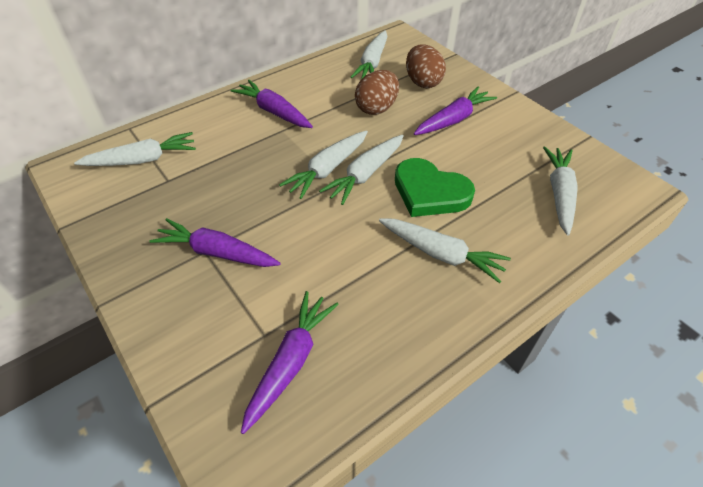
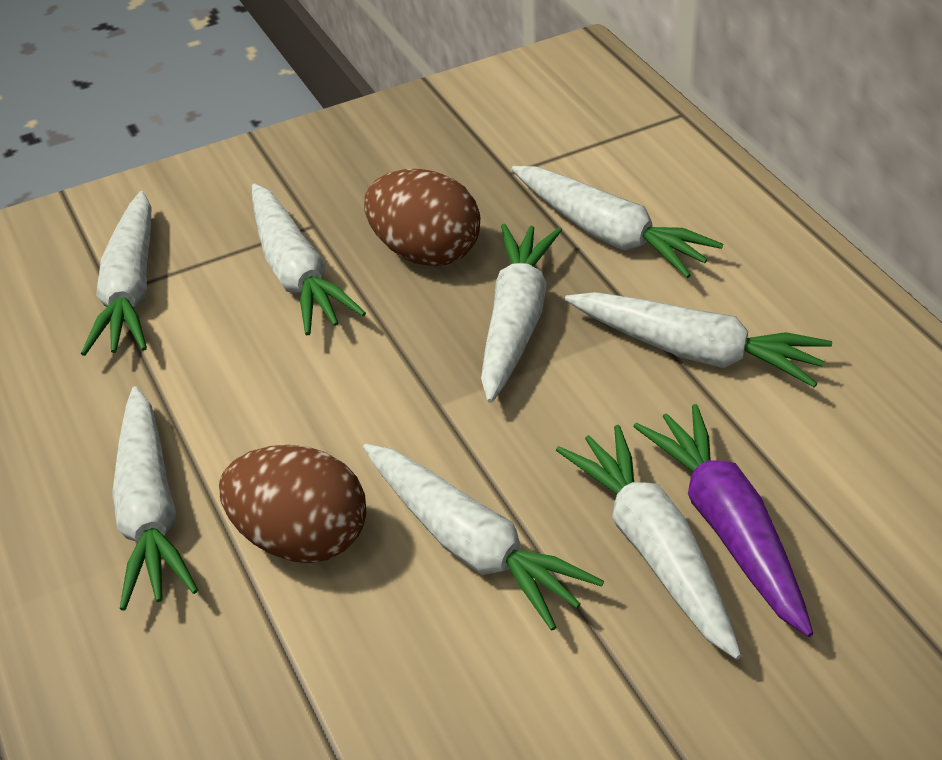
green heart: [395,158,475,217] = 1 -> none = 0
purple carrot: [149,218,281,267] [231,80,313,128] [241,291,339,434] [414,87,497,135] = 4 -> [633,404,813,637] = 1
white carrot: [74,132,196,166] [279,130,368,199] [319,135,404,205] [350,30,388,79] [379,218,511,283] [543,147,577,236] = 6 -> [81,191,152,356] [112,386,198,611] [252,183,366,335] [363,444,604,630] [481,224,562,403] [512,166,723,278] [556,425,742,660] [565,292,832,388] = 8

